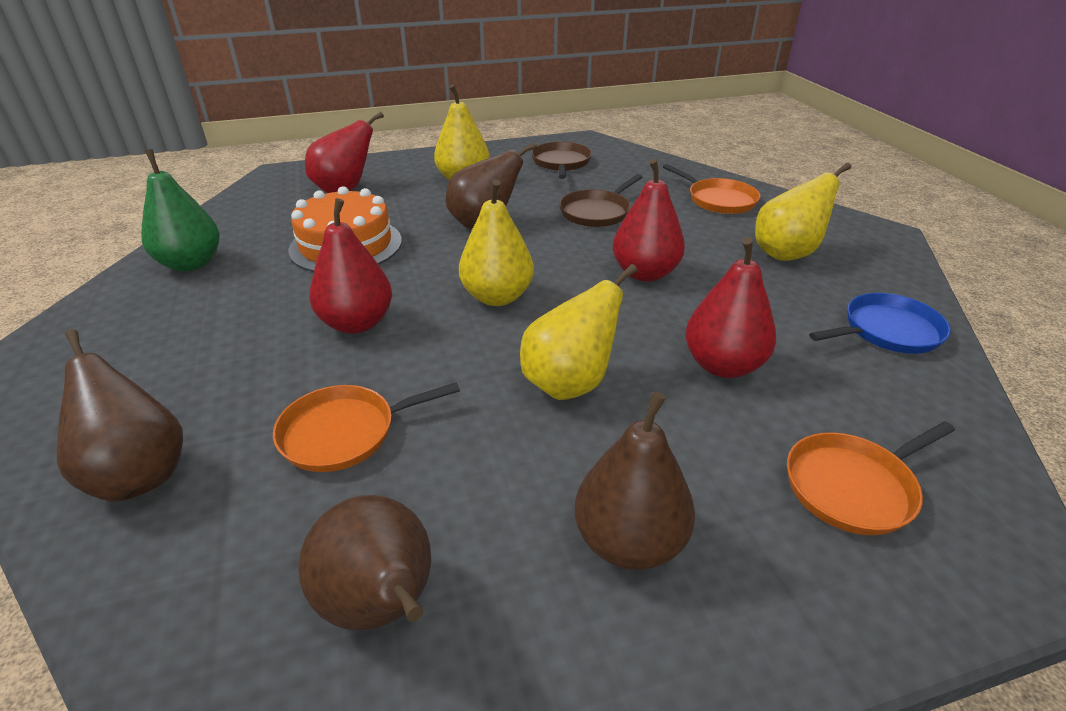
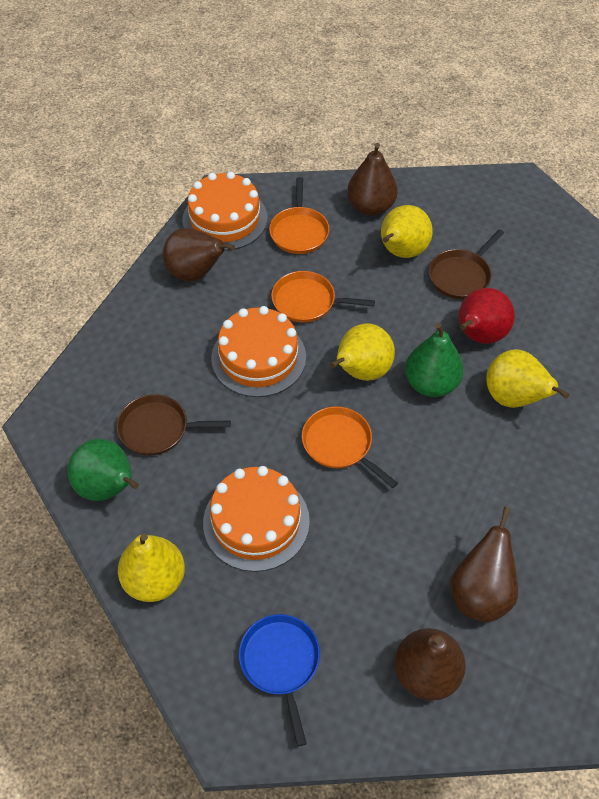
green pear: [141,149,220,271] = 1 -> [68,439,139,501] [405,323,464,397] = 2
orange cake: [288,186,402,272] = 1 -> [182,171,268,251] [203,466,310,572] [211,306,306,397] = 3
red pear: [305,112,384,193] [309,198,392,334] [612,159,685,282] [685,237,776,378] = 4 -> [459,288,515,344] = 1

